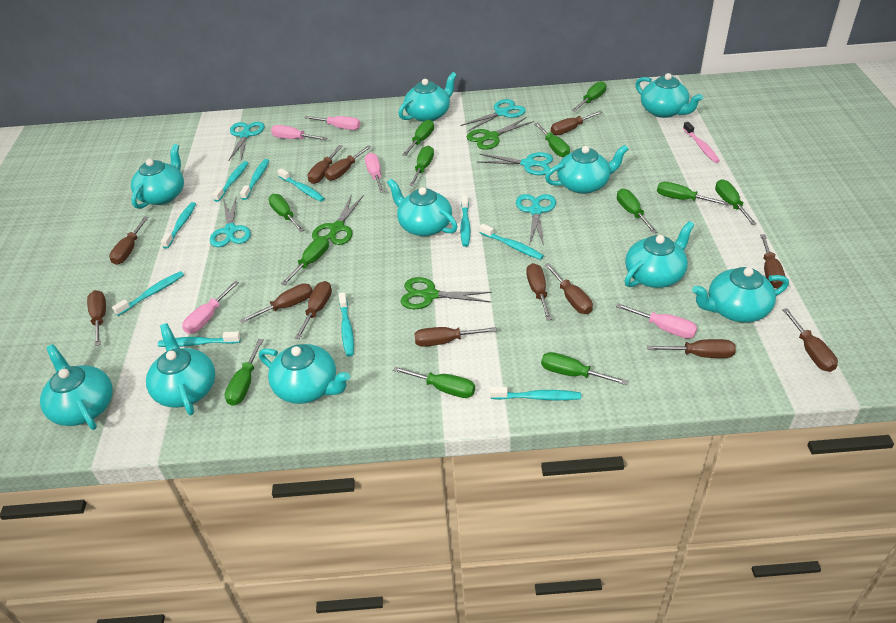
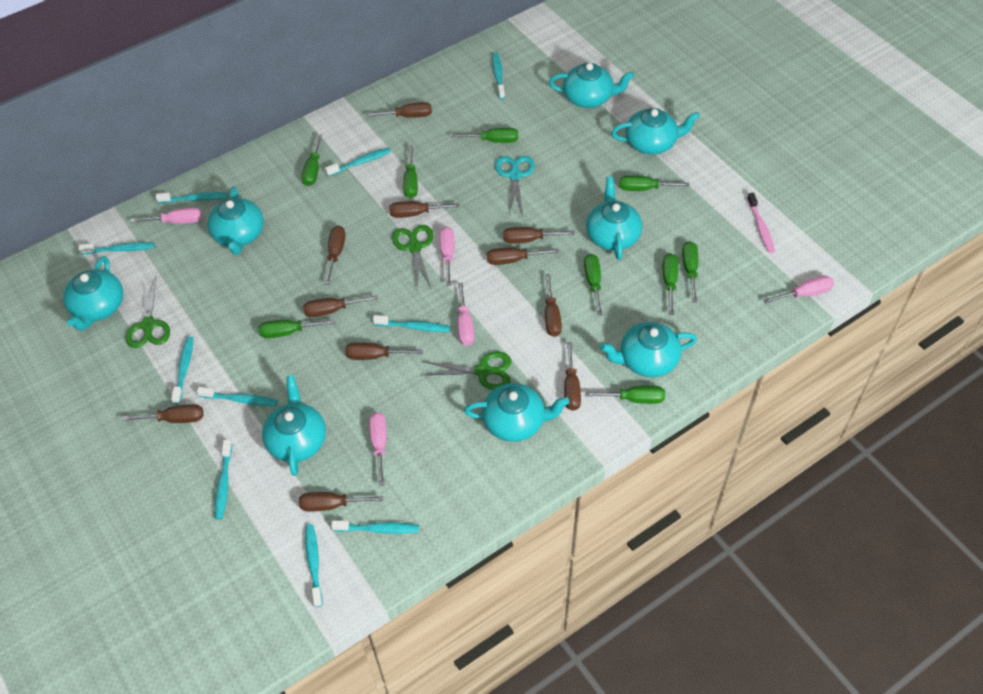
brown screwdriver: [87,290,106,346] [109,217,149,265] [240,283,313,323] [295,281,332,339] [308,145,343,184] [325,145,371,181] [414,327,497,347] [526,263,552,320] [545,263,593,314] [551,111,603,135] [647,339,736,358] [760,234,786,289] [782,308,838,372] = 13 -> [122,404,203,423] [299,492,383,512] [303,295,378,317] [324,226,345,285] [345,342,422,360] [366,102,432,118] [389,201,460,218] [487,248,559,265] [503,227,575,244] [545,274,562,337] [564,342,581,411] = 11
green screwdriver: [225,339,264,406] [268,194,304,232] [281,237,329,285] [393,366,475,398] [402,120,434,156] [409,146,434,186] [535,123,570,157] [541,352,628,385] [572,81,606,111] [617,189,657,233] [657,182,728,205] [715,179,757,225] = 12 -> [258,319,335,338] [302,134,322,186] [403,145,418,198] [452,128,518,143] [584,254,603,315] [585,386,665,404] [620,175,689,191] [663,253,678,315] [682,241,698,302] = 9
turquoise scissors: [210,198,251,247] [228,122,265,161] [460,99,526,131] [479,152,553,175] [516,194,556,245] = 5 -> [495,156,535,216] = 1
turquoise teapot: [40,344,113,430] [131,144,184,209] [146,323,215,415] [259,344,350,404] [387,179,458,236] [398,72,457,122] [545,145,628,194] [624,221,694,288] [635,73,703,118] [692,267,789,323] = 10 -> [63,256,123,331] [207,186,264,255] [262,375,326,476] [464,383,569,442] [549,63,634,108] [586,177,642,260] [600,322,697,377] [611,108,700,155] = 8

